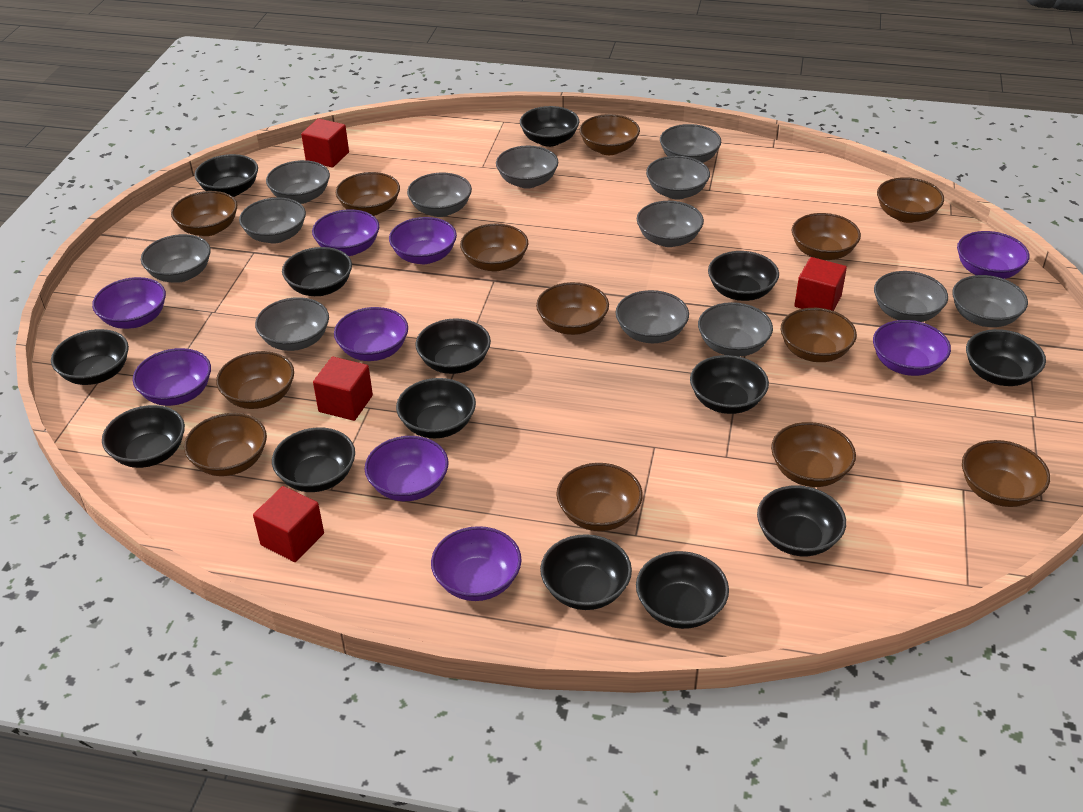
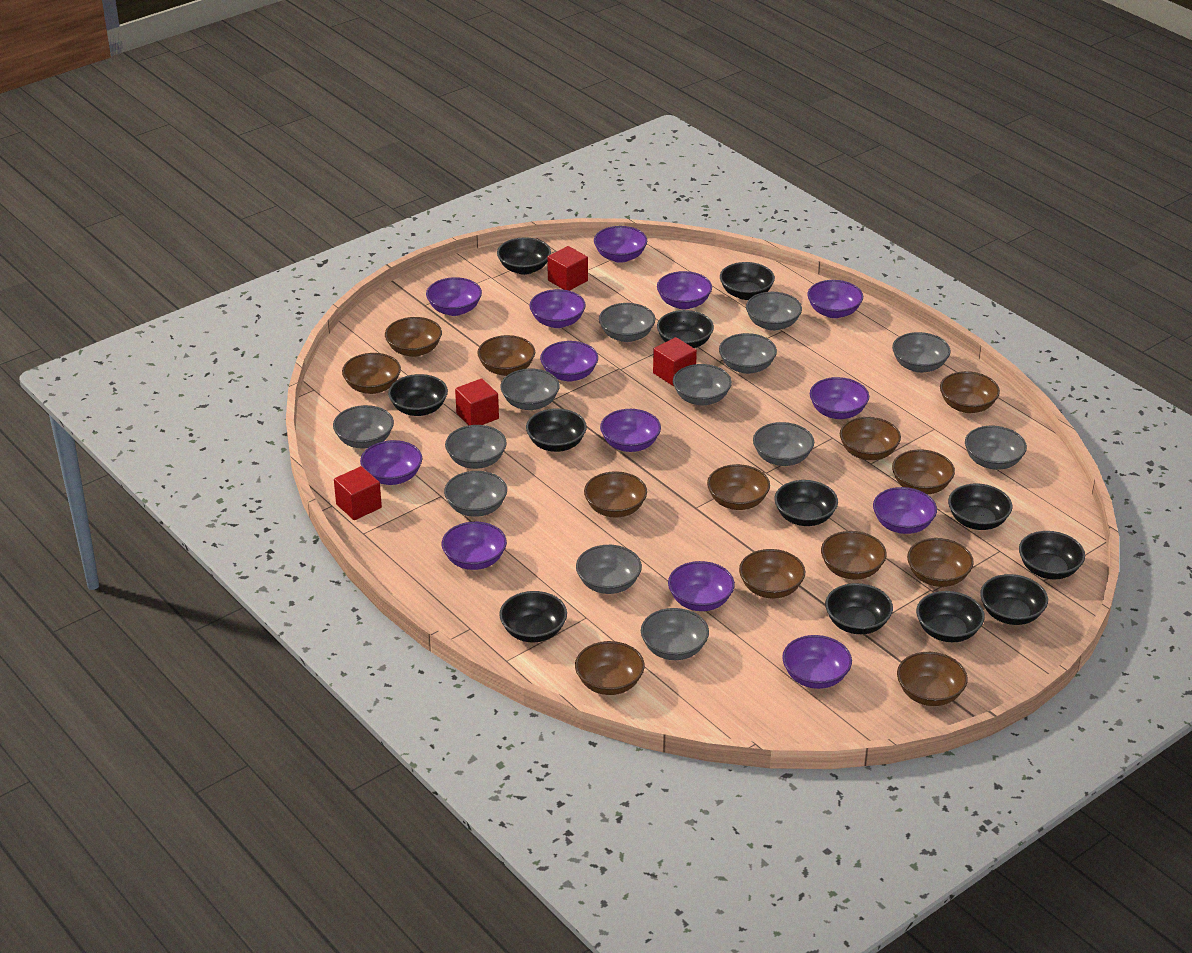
black bowl: [51,329,129,385] [102,405,185,468] [194,154,258,197] [272,427,355,492] [282,247,352,296] [396,378,476,438] [415,318,491,374] [520,106,579,147] [540,534,632,610] [636,551,729,629] [690,355,769,414] [708,251,779,301] [757,485,846,556] [966,329,1046,386] = 14 -> [388,374,448,416] [497,237,551,275] [499,591,567,643] [526,408,587,452] [657,310,714,348] [720,262,775,300] [774,480,838,526] [825,583,893,634] [916,591,985,642] [948,483,1012,530] [980,574,1048,625] [1019,531,1085,579] = 12
purple bowl: [92,277,166,329] [133,348,211,406] [312,209,379,256] [334,307,408,361] [365,436,448,501] [389,217,457,264] [431,526,522,601] [873,320,951,376] [957,231,1030,279] = 9 -> [360,440,422,485] [426,277,482,316] [442,522,507,570] [529,289,586,328] [540,341,598,382] [594,226,647,263] [600,409,661,452] [657,271,712,310] [668,561,735,611] [782,635,852,689] [807,280,863,318] [810,377,869,419] [873,487,937,534] = 13

